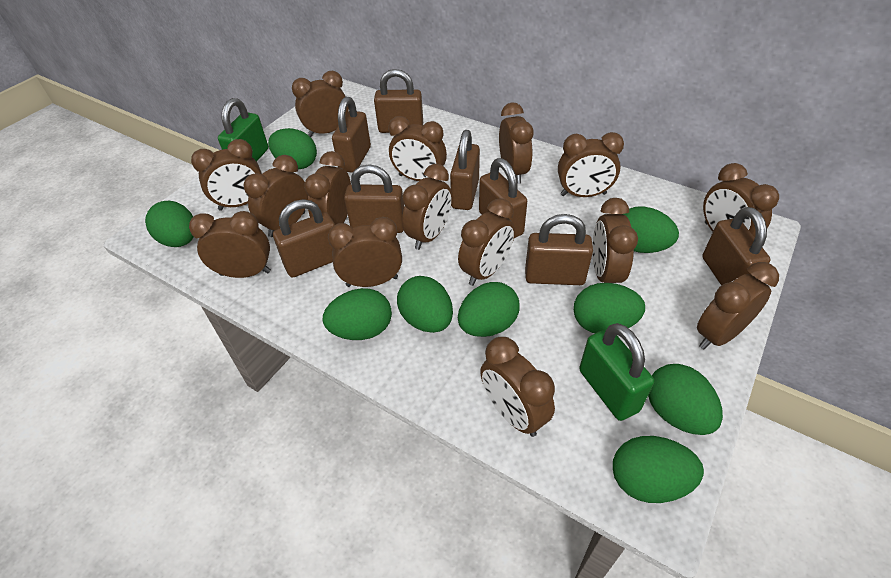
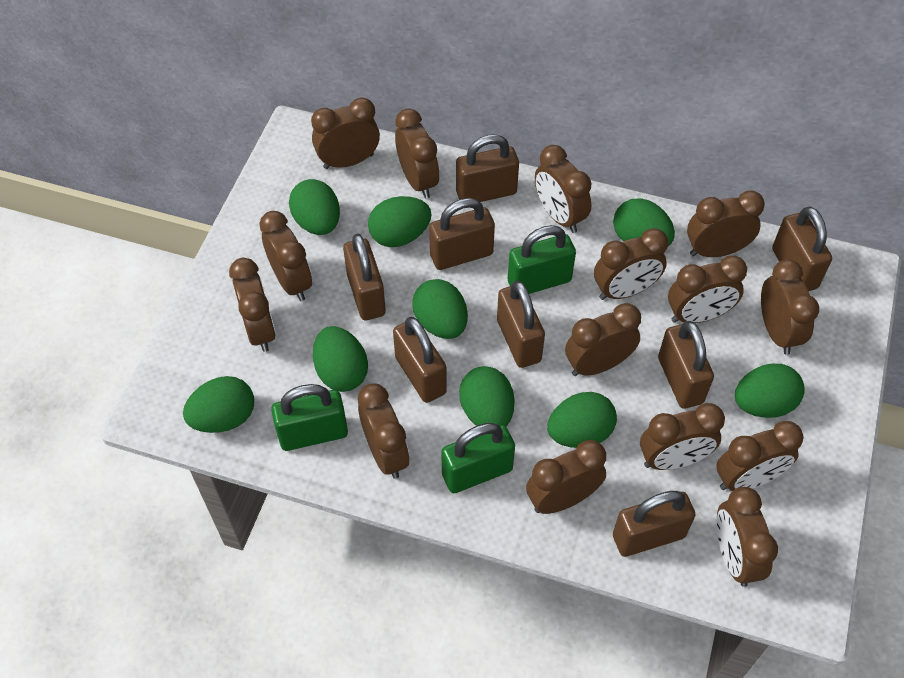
green padlock: [218,98,268,162] [579,323,654,421] = 2 -> [271,384,348,451] [441,423,515,493] [508,225,576,294] = 3

